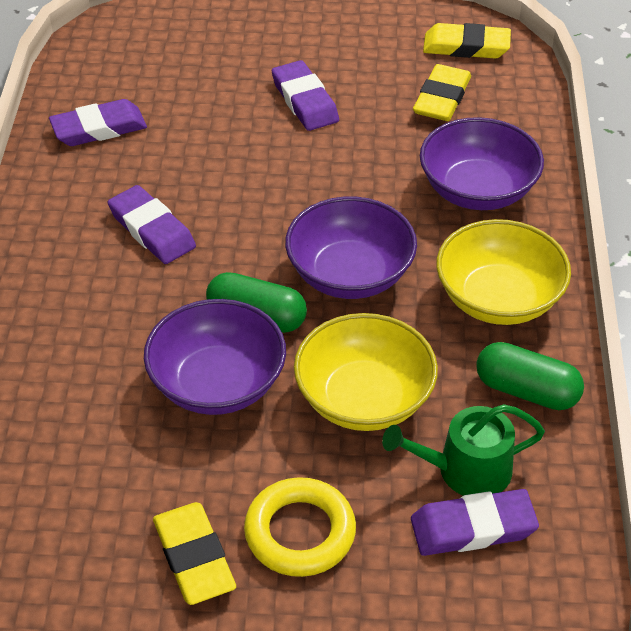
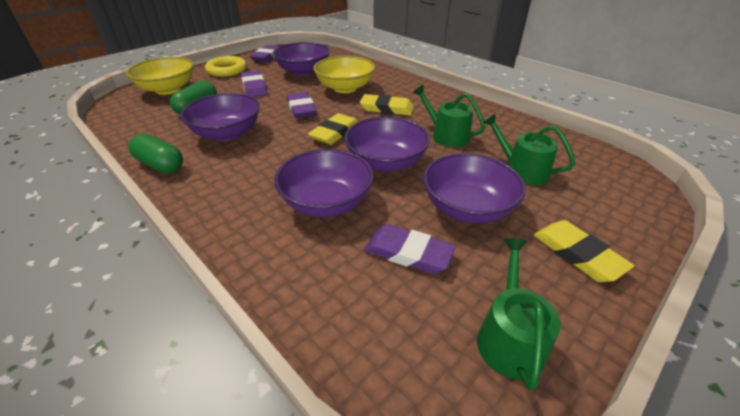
green watering can: [382,404,545,496] = 1 -> [413,85,485,147] [477,238,561,391] [482,113,575,185] = 3
purple bowl: [144,299,286,415] [285,197,417,299] [420,117,544,210] = 3 -> [180,93,260,141] [273,42,330,76] [274,149,373,217] [344,117,430,172] [423,153,526,223] = 5

